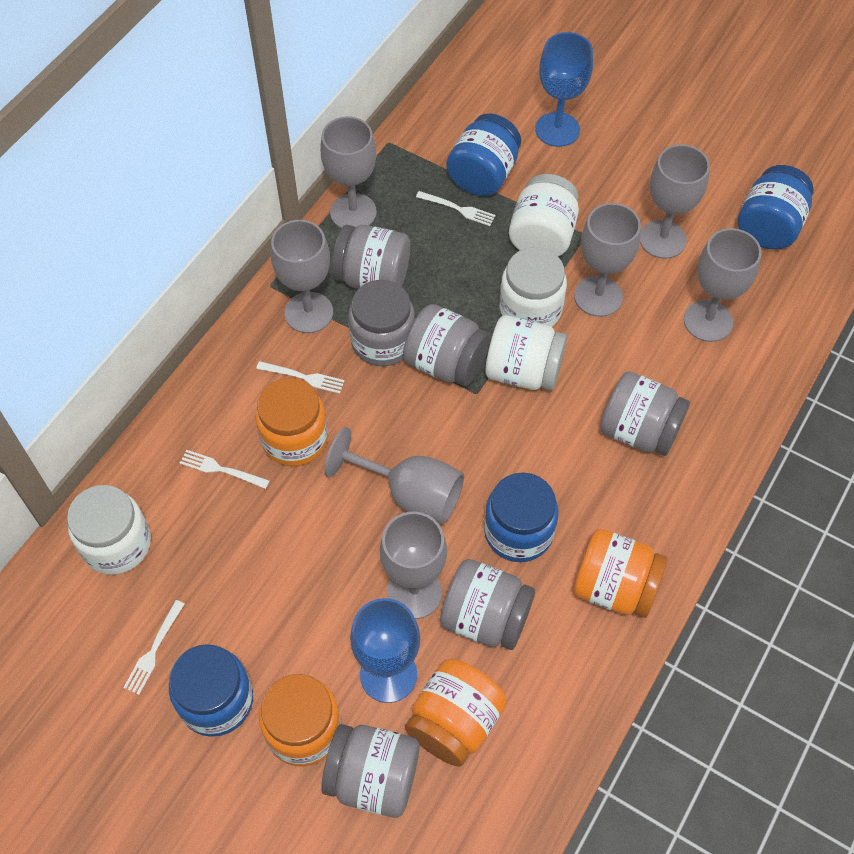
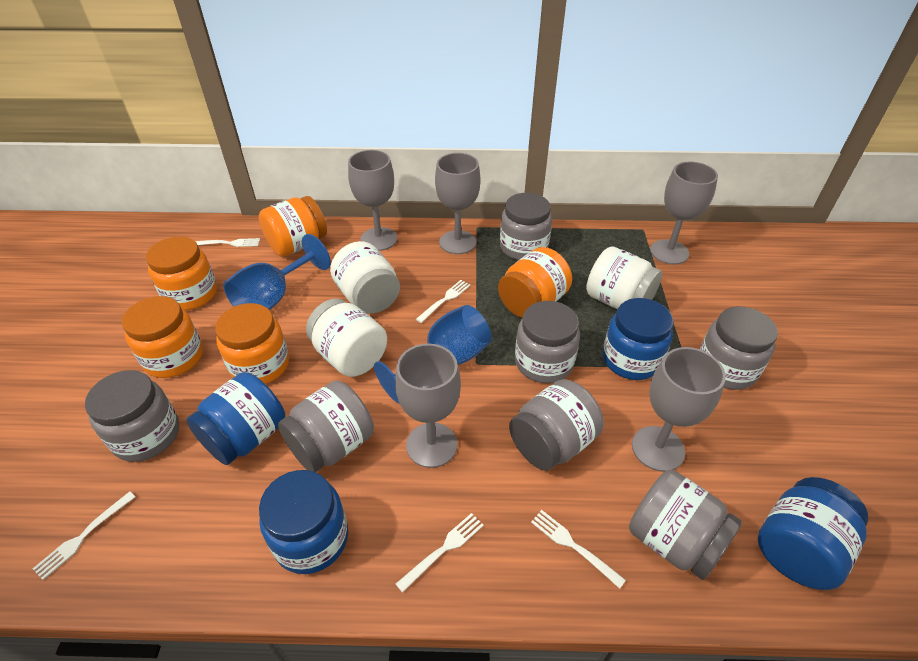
grey goblet: [271,220,333,333] [320,116,377,228] [324,427,464,524] [380,512,447,619] [574,203,641,317] [640,144,710,259] [684,228,762,342] = 7 -> [348,150,397,251] [395,344,461,468] [435,153,481,254] [632,347,726,472] [650,161,718,265] = 5
grey jar: [321,724,419,818] [332,225,410,289] [348,280,415,366] [403,304,491,386] [440,559,535,650] [600,371,690,456] = 6 -> [85,370,179,462] [278,380,374,472] [500,193,552,260] [509,379,604,471] [515,301,580,383] [629,469,742,580] [700,306,778,390] = 7
orange jar: [255,378,328,466] [259,674,341,766] [405,659,507,767] [573,529,667,618] = 4 -> [122,296,203,378] [146,237,217,311] [215,303,289,384] [259,196,327,257] [498,247,572,318] = 5
white fork: [123,600,184,695] [180,450,270,489] [256,361,345,394] [416,191,496,226] = 4 -> [33,491,135,580] [195,238,260,247] [396,513,484,593] [416,280,471,323] [531,510,626,589] = 5
white jar: [67,485,151,575] [485,315,567,390] [500,247,567,327] [509,174,579,256] = 4 -> [306,298,387,377] [330,241,400,314] [586,246,662,309] = 3

